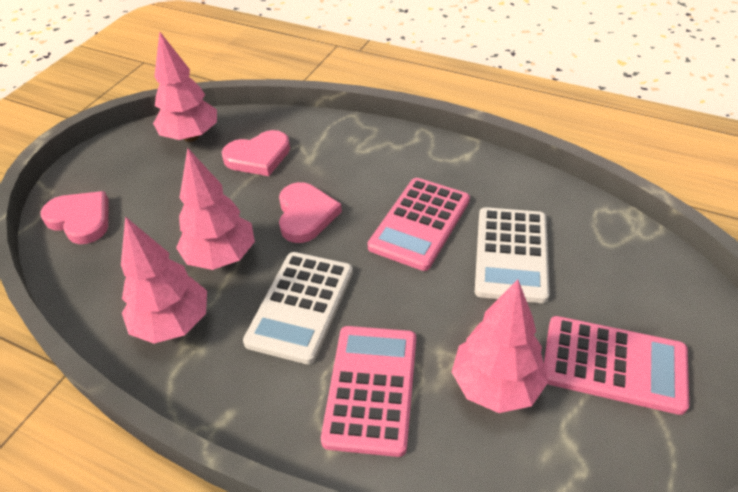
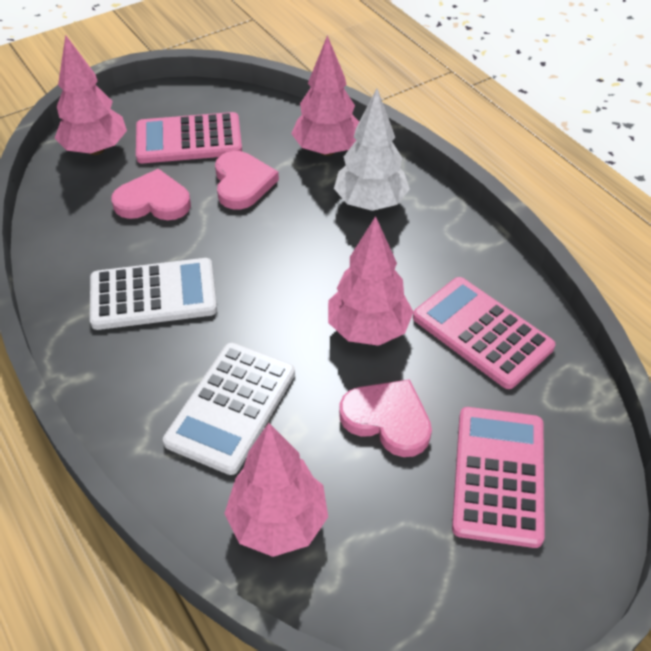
white tree: none = 0 -> [334,89,410,211] = 1

